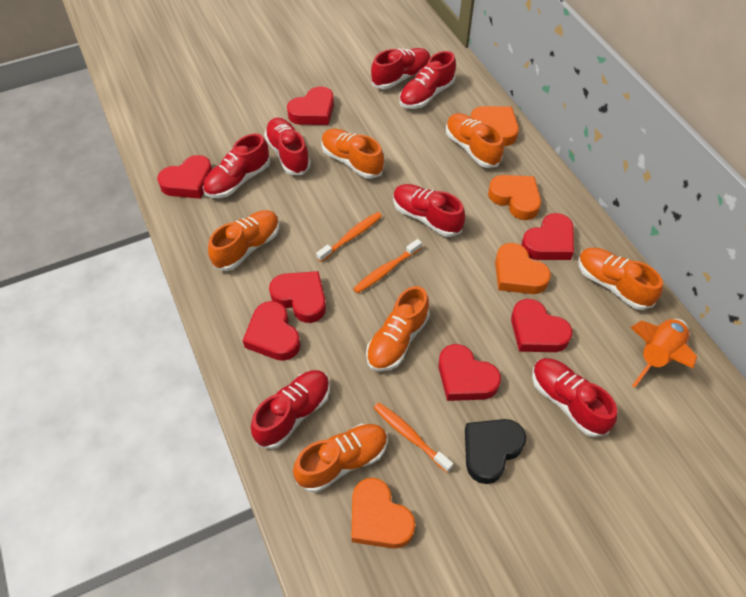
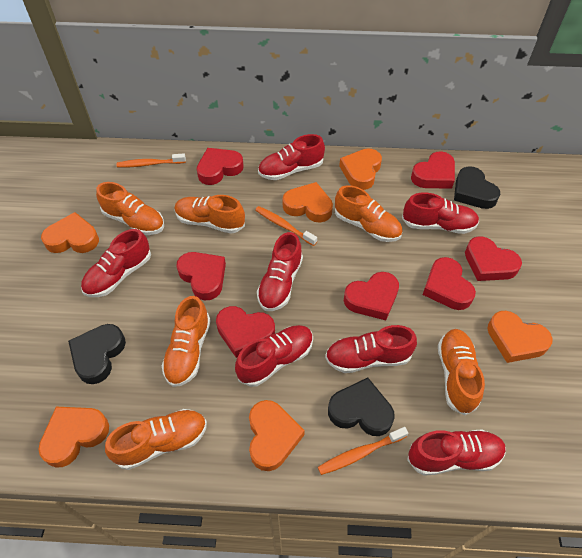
black heart: [465,419,526,484] = 1 -> [68,324,126,384] [328,378,395,436] [454,166,500,209] = 3
orange heart: [352,478,415,549] [471,106,519,146] [488,175,541,220] [495,243,551,294] = 4 -> [38,407,109,468] [41,212,99,253] [249,400,305,471] [283,182,333,222] [339,149,382,190] [487,311,553,363] = 6
orange rocket: [630,319,697,388] = 1 -> none = 0

